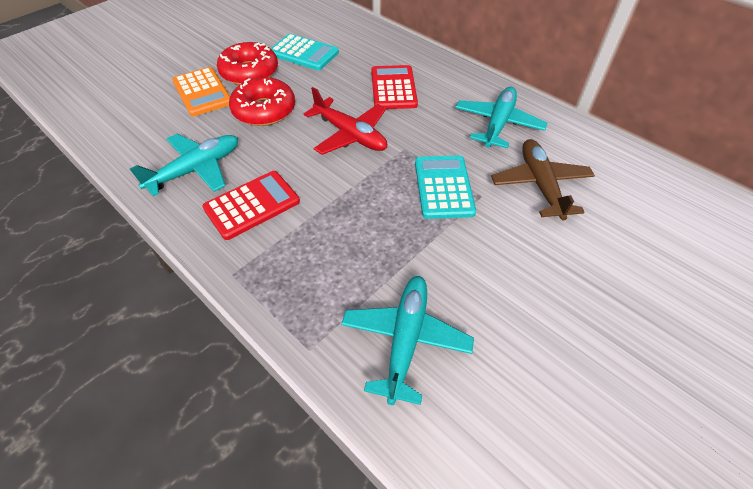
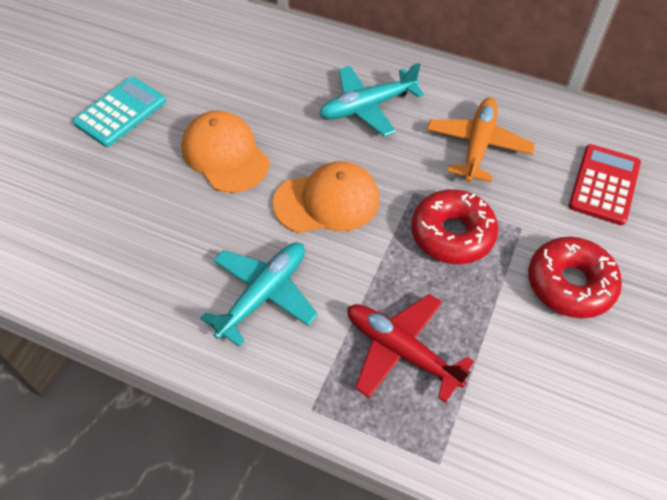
brown plane: [491,139,595,221] = 1 -> none = 0
orange calculator: [172,67,230,116] = 1 -> none = 0
orange cap: none = 0 -> [181,111,270,193] [273,161,380,233] = 2
orange plane: none = 0 -> [427,98,535,182] = 1
red calculator: [202,171,300,240] [371,65,418,109] = 2 -> [568,144,641,225] = 1
turquoise calculator: [271,34,339,70] [415,155,476,219] = 2 -> [73,77,166,147] = 1
turquoise plane: [130,134,238,196] [341,276,474,405] [455,87,547,148] = 3 -> [200,242,318,347] [319,63,424,137] = 2

